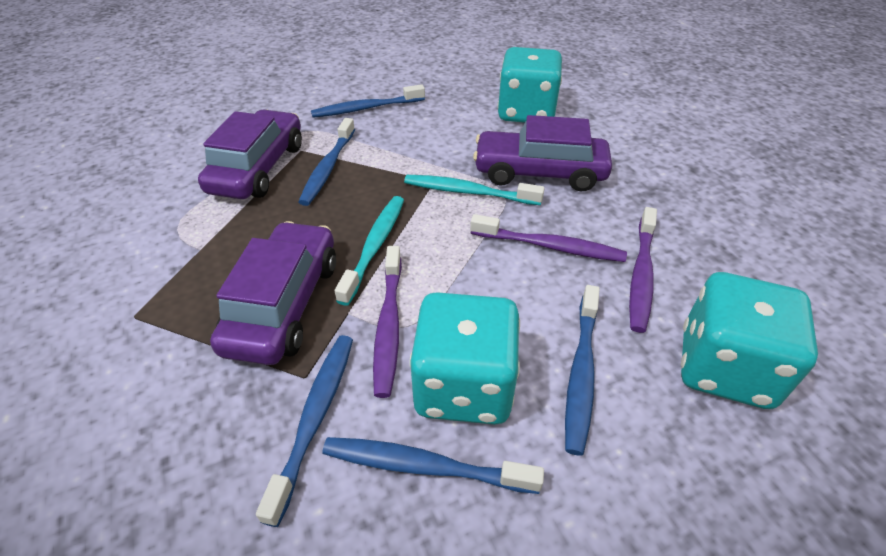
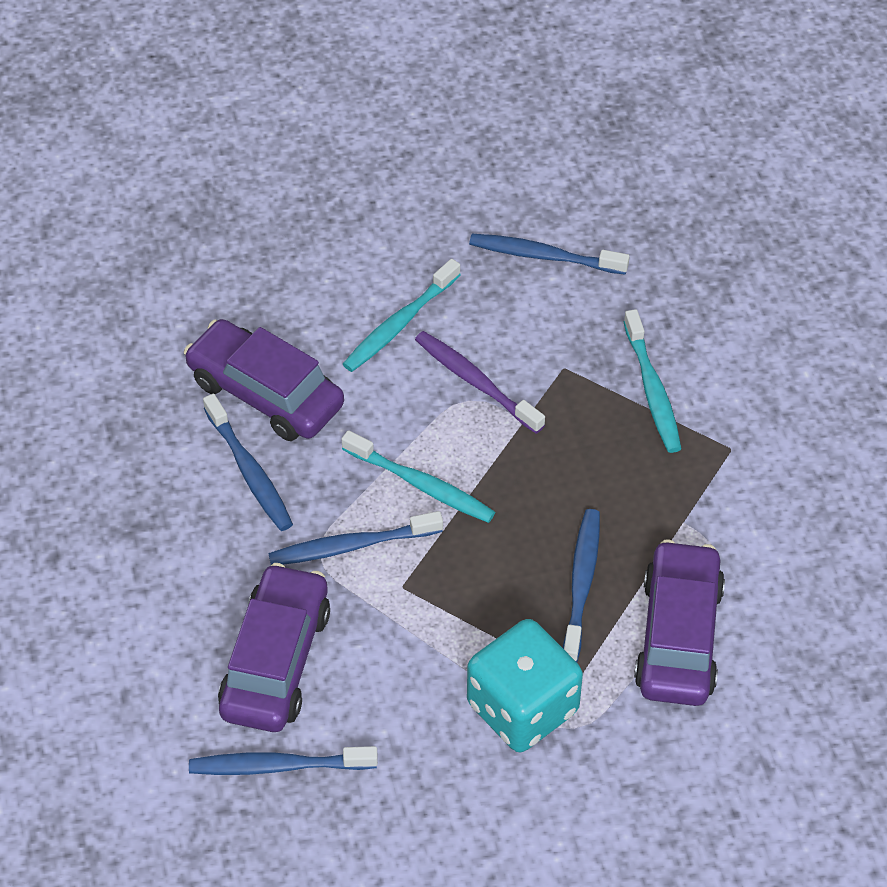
purple toothbrush: [373,246,402,398] [470,214,627,262] [629,207,657,333] = 3 -> [415,331,545,434] = 1
turquoise dice: [409,292,520,425] [497,47,562,123] [681,272,818,409] = 3 -> [467,619,583,752] = 1
turquoise toothbrush: [335,196,404,306] [404,175,545,205] = 2 -> [342,430,495,523] [343,259,461,372] [624,309,682,453] = 3

